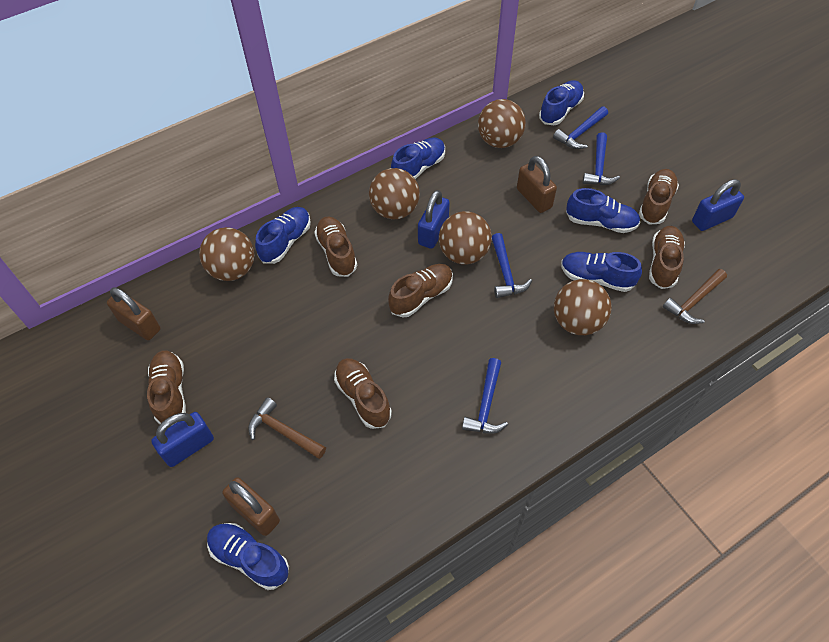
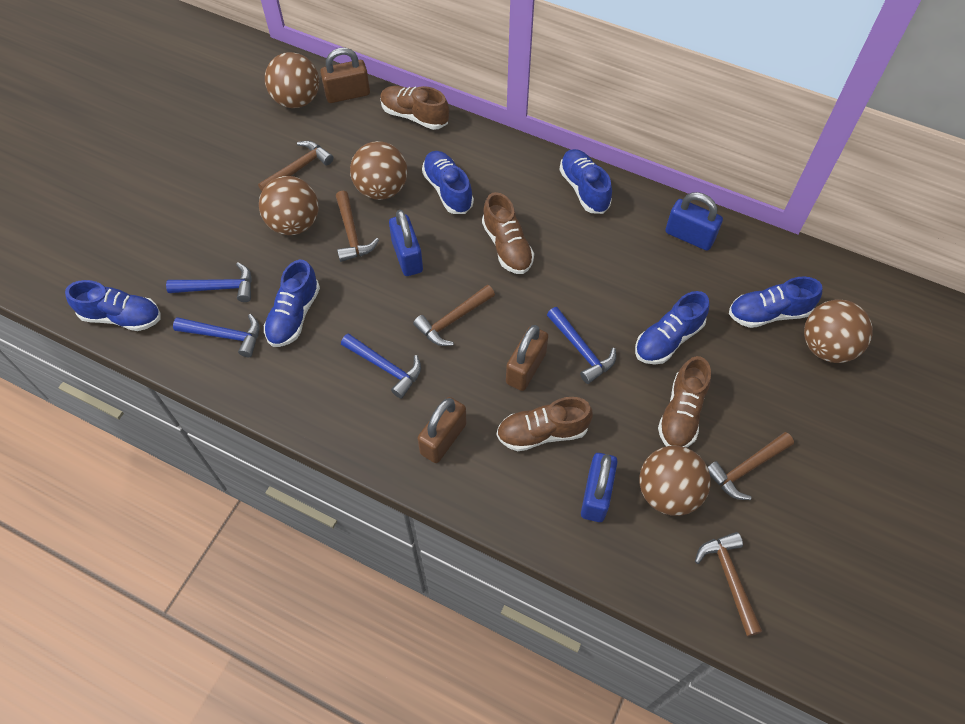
brown hammer: [248,397,326,459] [663,269,727,324] = 2 -> [258,141,333,191] [336,191,379,262] [413,285,495,346] [695,532,762,637] [708,432,794,500] = 5
brown shoe: [147,350,186,426] [314,217,357,277] [334,358,392,429] [388,264,453,317] [639,169,679,225] [649,226,685,289] = 6 -> [380,86,449,130] [482,192,534,274] [496,397,593,451] [658,356,711,447] = 4

